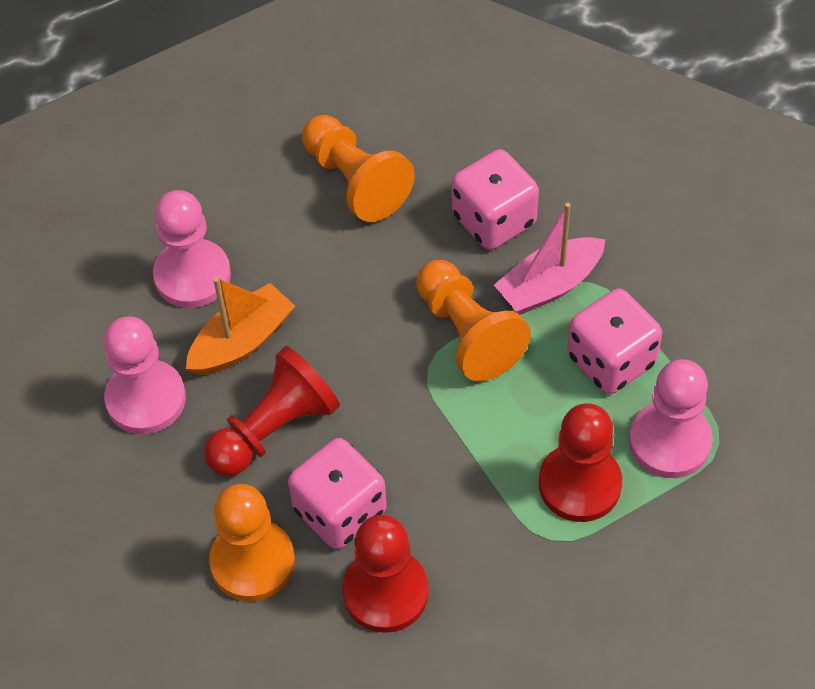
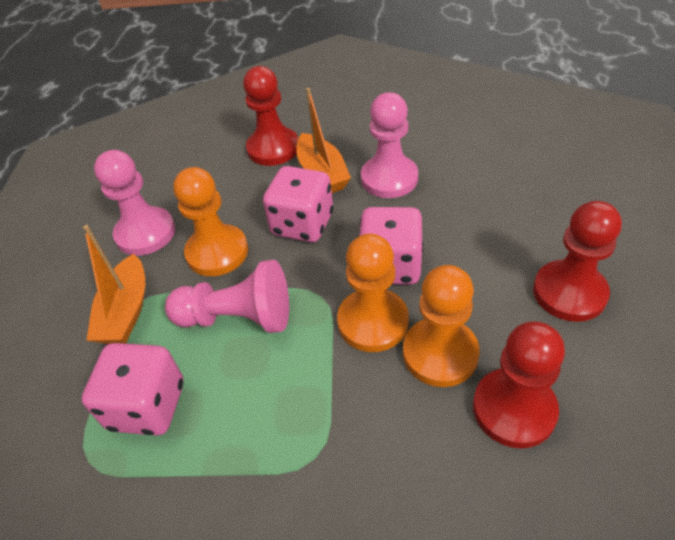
orange boat: [186,277,295,375] = 1 -> [83,225,145,344] [296,88,351,193] = 2
pink boat: [494,203,605,314] = 1 -> none = 0

